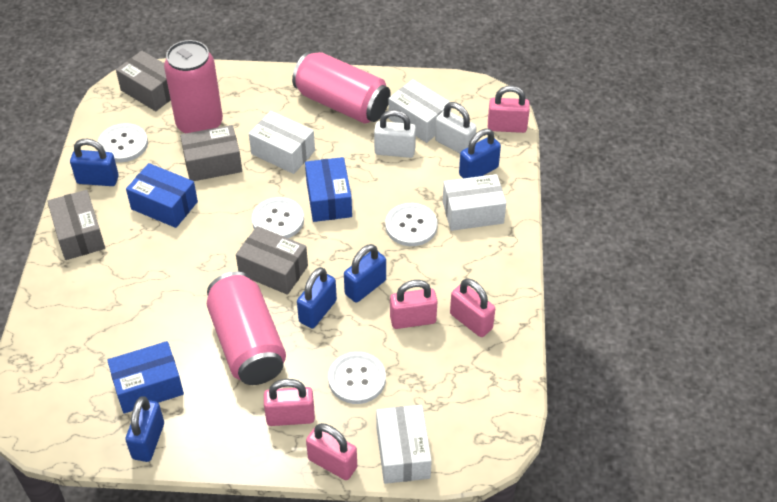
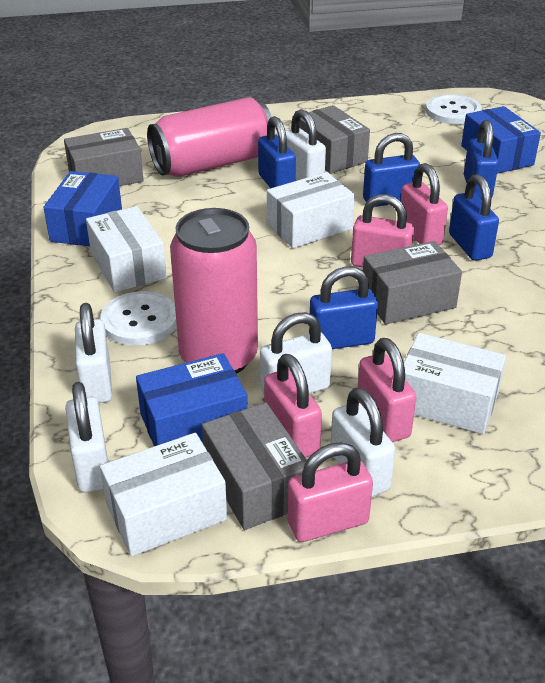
pink can: [164,40,223,134] [207,272,286,385] [292,52,391,124] = 3 -> [147,97,272,177] [170,208,258,374] = 2
white button: [98,123,148,162] [252,197,304,238] [328,352,386,404] [385,203,438,246] = 4 -> [100,291,177,346] [425,94,482,124] = 2
white padlock: [374,110,416,158] [435,102,477,153] = 2 -> [65,382,108,493] [75,303,112,403] [260,312,332,394] [285,109,326,180] [331,388,396,497] = 5

